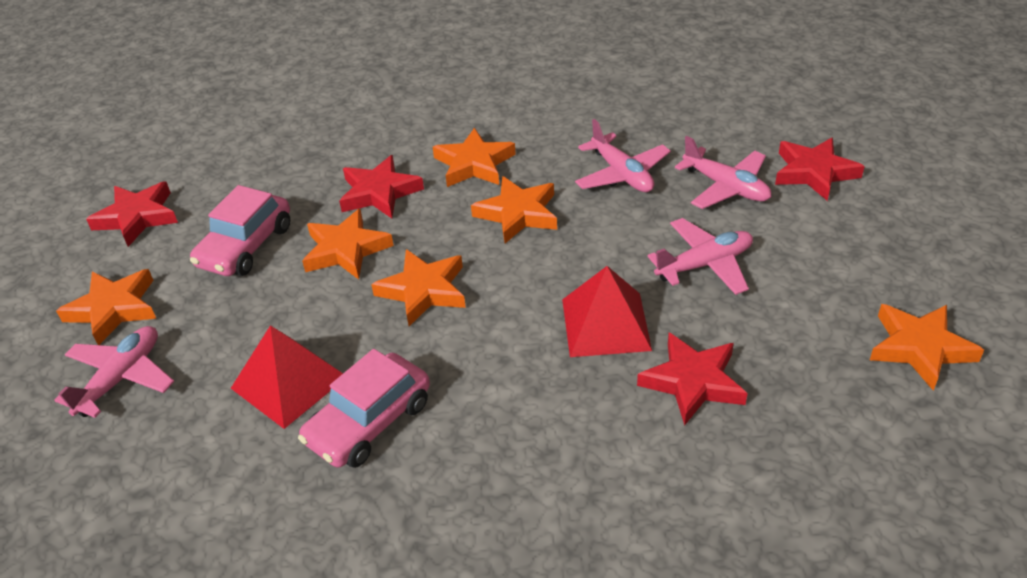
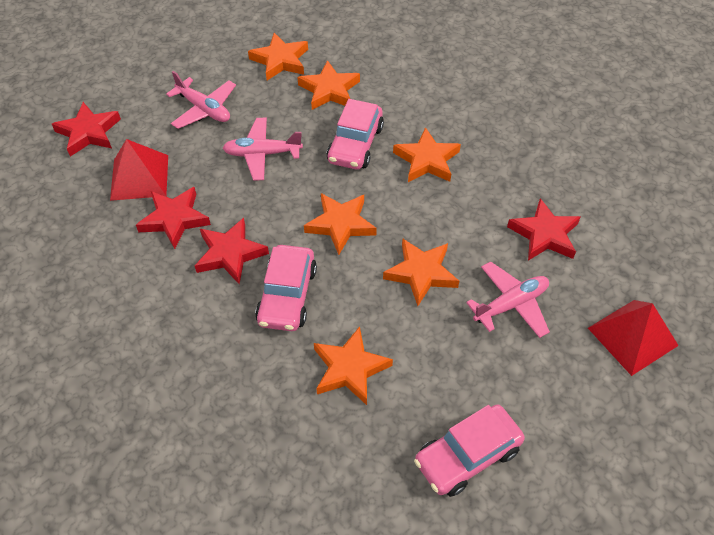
pink car: [190,185,290,276] [298,349,430,468] = 2 -> [255,245,317,331] [327,99,384,170] [414,404,525,497] = 3
pink plane: [54,326,174,418] [575,119,671,192] [647,218,753,295] [675,136,771,209] = 4 -> [166,71,236,129] [223,118,303,181] [466,262,550,338] = 3

